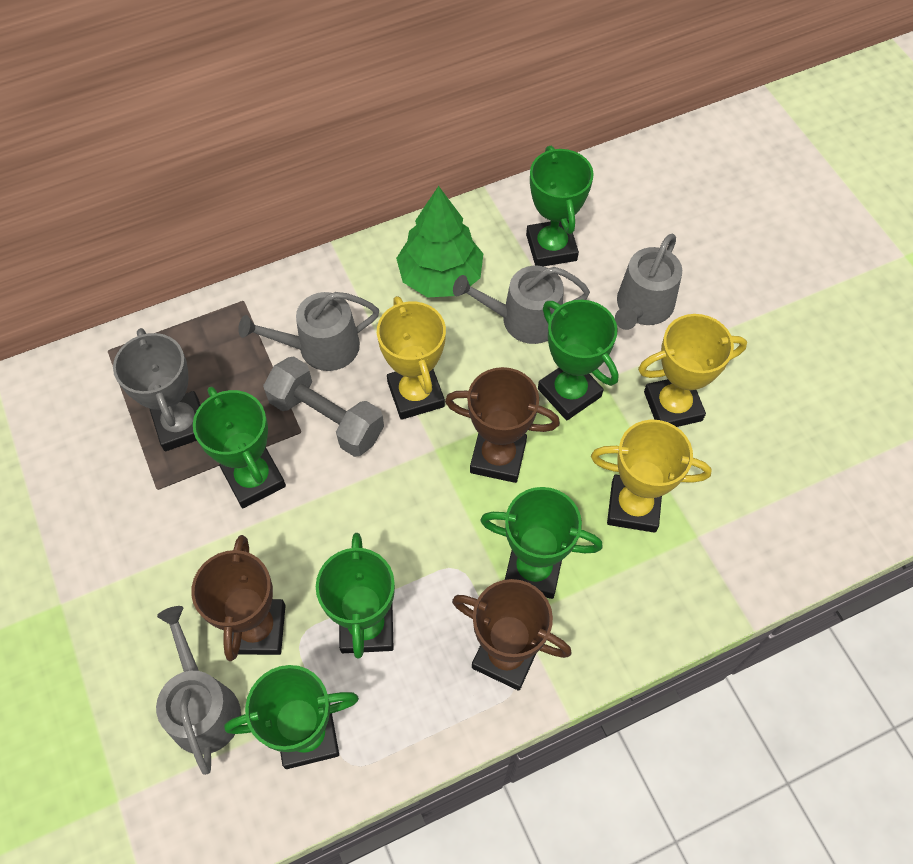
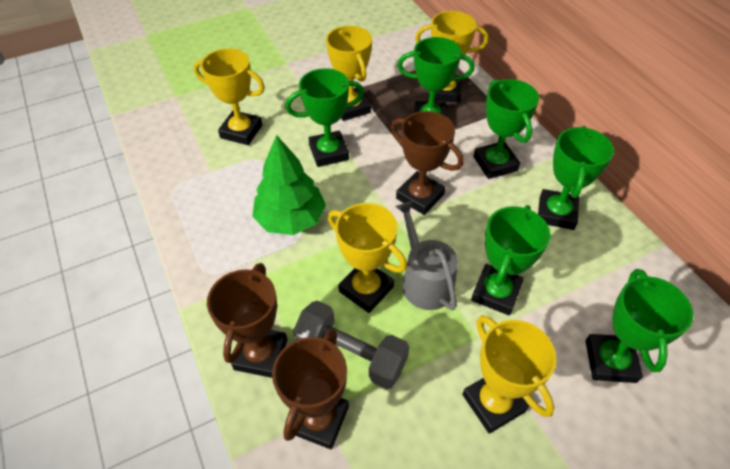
grey trophy: [113,328,200,451] = 1 -> none = 0
grey watering can: [156,606,241,775] [238,292,379,371] [453,266,590,344] [615,234,682,330] = 4 -> [395,201,458,310] = 1
yellow trophy: [377,296,446,420] [591,420,712,533] [638,314,747,427] = 3 -> [194,48,265,145] [326,26,372,121] [328,203,407,313] [415,11,488,102] [462,315,556,434] = 5

